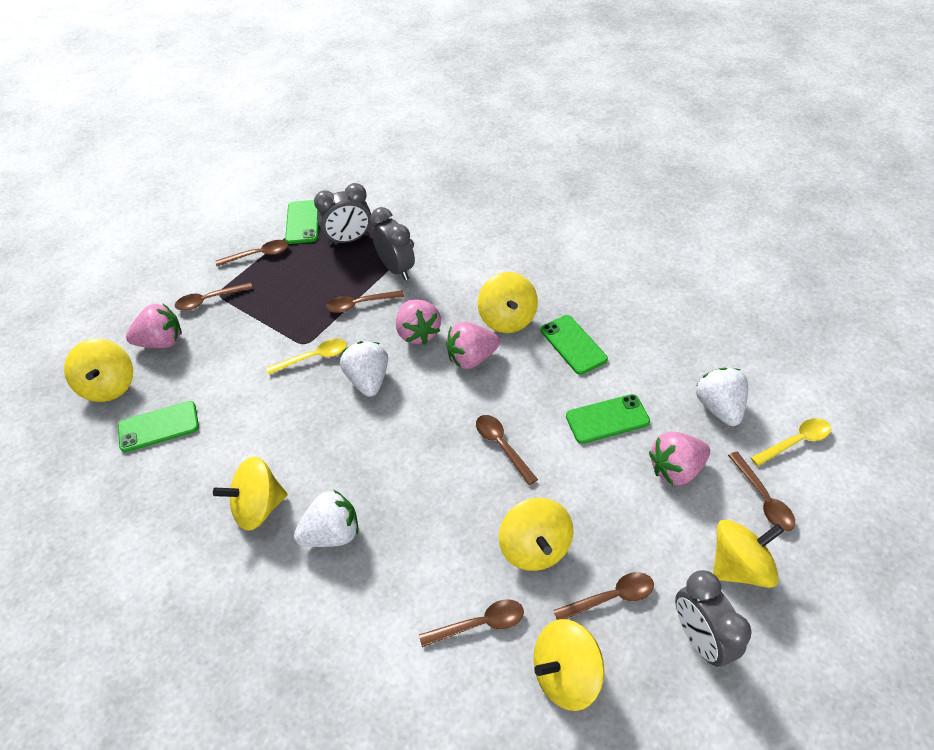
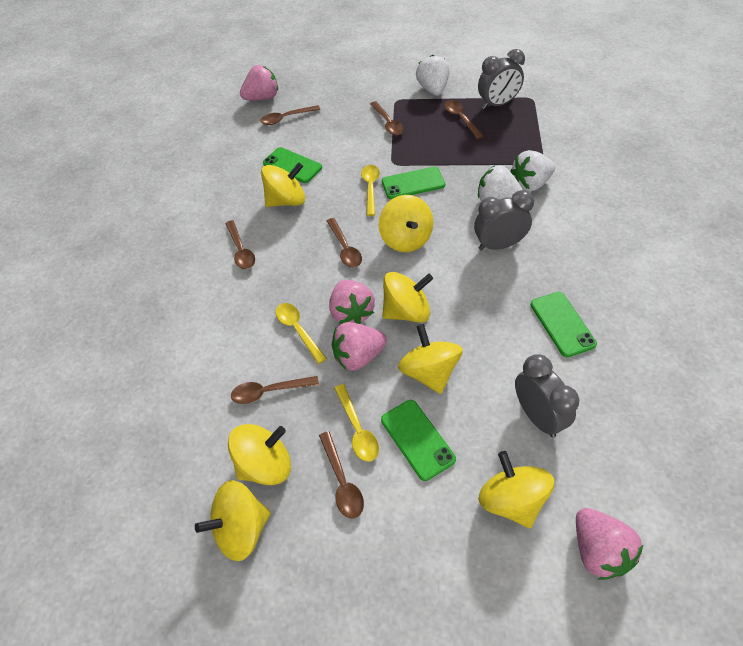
yellow spinning top: [64,339,133,402] [213,456,288,531] [478,272,538,333] [499,498,574,571] [533,619,605,711] [713,520,784,588] = 6 -> [195,480,271,561] [228,424,291,485] [261,162,305,207] [379,195,433,252] [382,272,433,323] [398,324,463,394] [479,451,554,528] = 7
yellow spoon: [266,338,347,375] [751,418,831,466] = 2 -> [276,303,327,364] [334,384,379,462] [361,165,380,216] = 3

